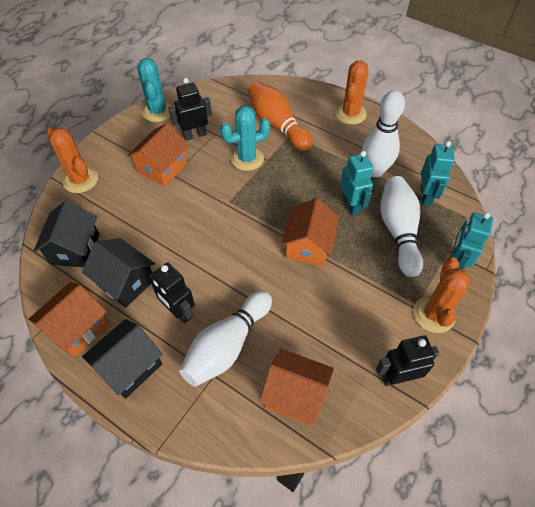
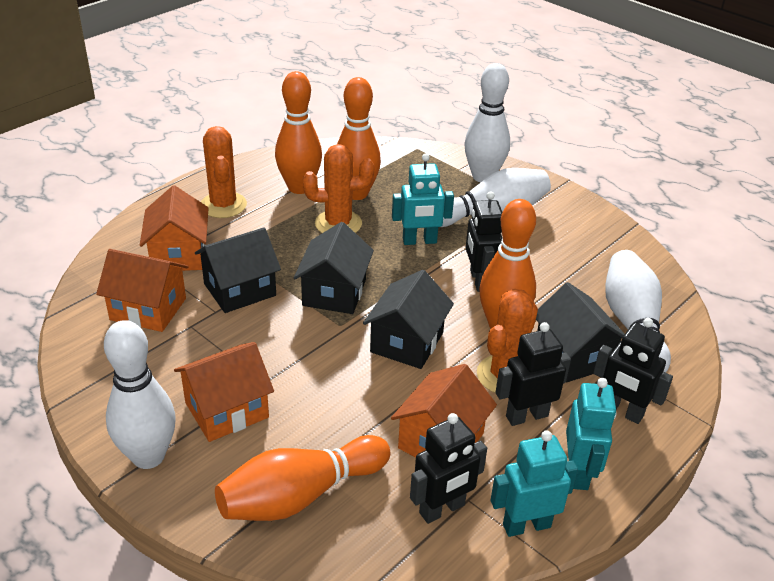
black house: [34,201,99,267] [82,238,155,308] [82,319,163,399] = 3 -> [195,227,281,313] [294,222,374,314] [363,270,454,369] [536,282,625,382] = 4
black robot: [150,262,195,324] [168,78,212,141] [376,335,439,386] = 3 -> [410,413,487,524] [466,191,502,292] [495,322,571,426] [593,318,673,424] = 4
orange bowling pin: [248,81,312,151] = 1 -> [215,435,390,521] [275,71,322,194] [337,77,381,200] [479,199,536,329] = 4
turquoise cactus: [137,58,172,122] [220,106,270,171] = 2 -> none = 0
white bowling pin: [179,290,272,387] [362,90,405,177] [380,176,423,277] = 3 -> [104,320,176,469] [441,168,551,227] [464,63,510,182] [605,250,671,372] = 4

